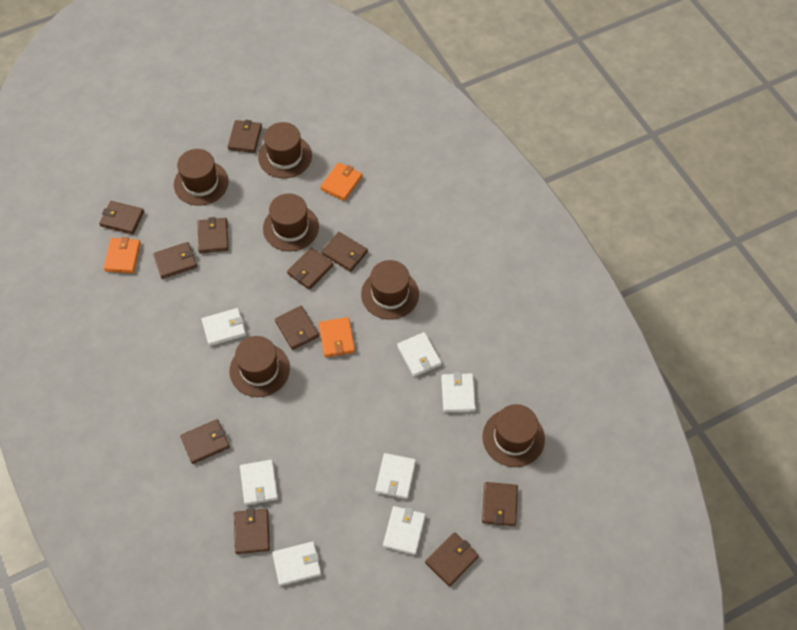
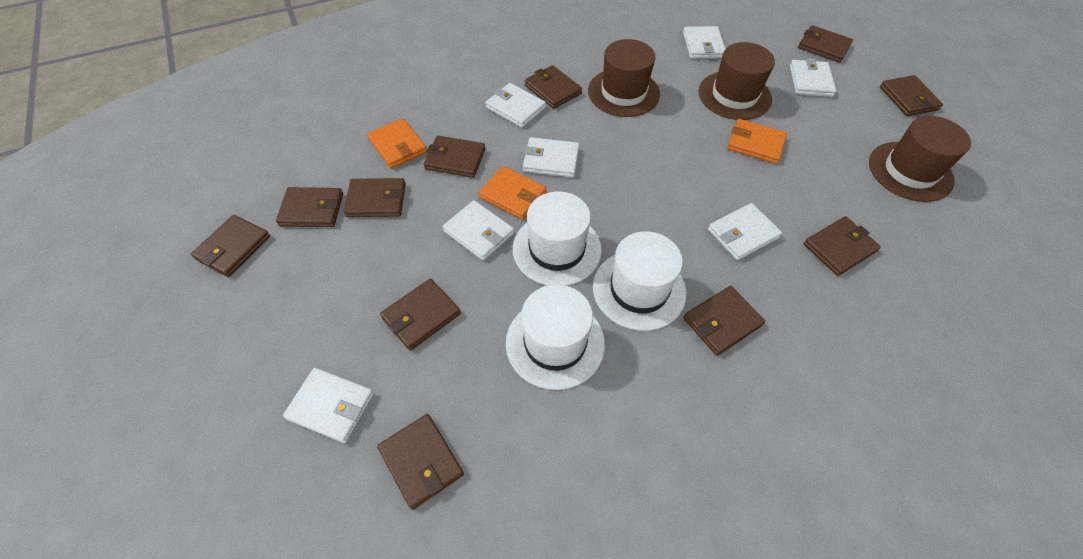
brown hat: [174,149,229,206] [230,336,290,397] [258,122,312,178] [263,193,319,251] [361,260,419,320] [482,404,545,467] = 6 -> [588,39,660,117] [699,42,775,120] [869,116,971,202] = 3
white hat: none = 0 -> [506,285,605,390] [513,191,602,286] [593,231,687,331] = 3

